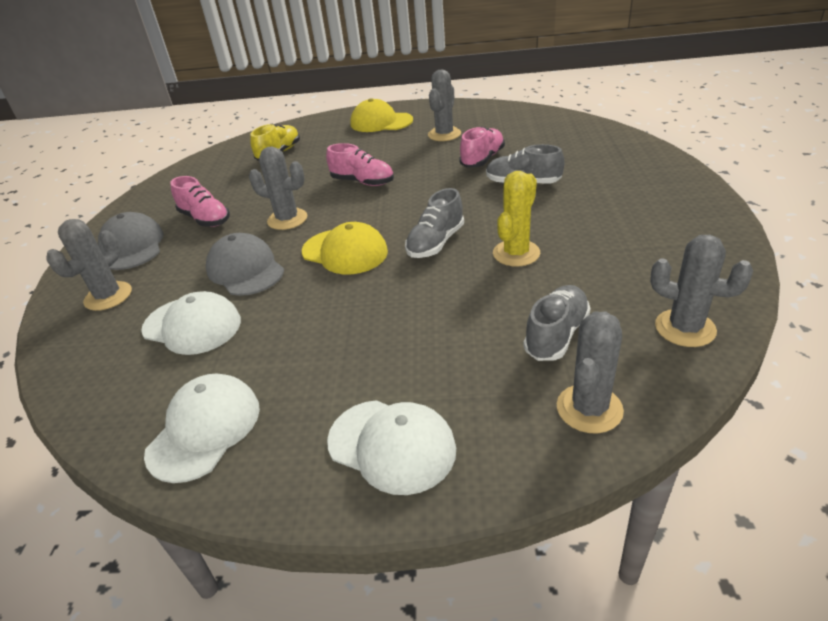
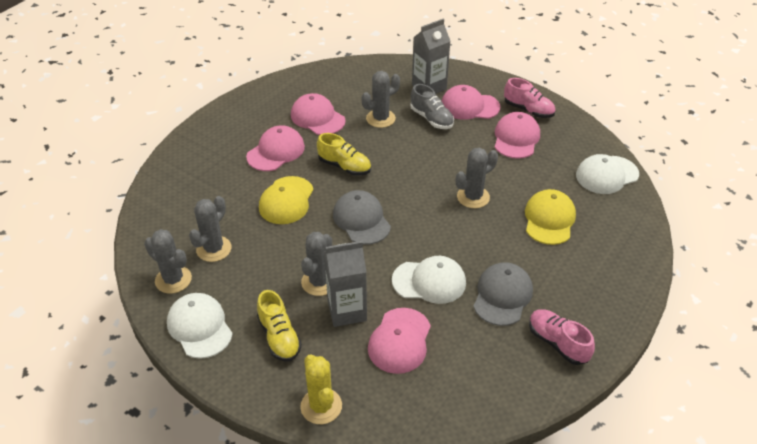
grey carton: none = 0 -> [324,241,367,327] [412,19,451,94] = 2
grey shoe: [405,188,464,258] [486,144,564,184] [523,285,591,361] = 3 -> [410,84,454,129] = 1
pink cap: none = 0 -> [246,125,305,171] [291,93,346,135] [368,308,431,374] [442,85,500,120] [494,112,540,159] = 5
pink shoe: [170,176,230,227] [326,143,394,186] [459,127,505,168] = 3 -> [504,78,556,118] [529,309,595,365] = 2
yellow shoe: [250,124,300,161] = 1 -> [257,290,302,361] [317,133,371,176] = 2

